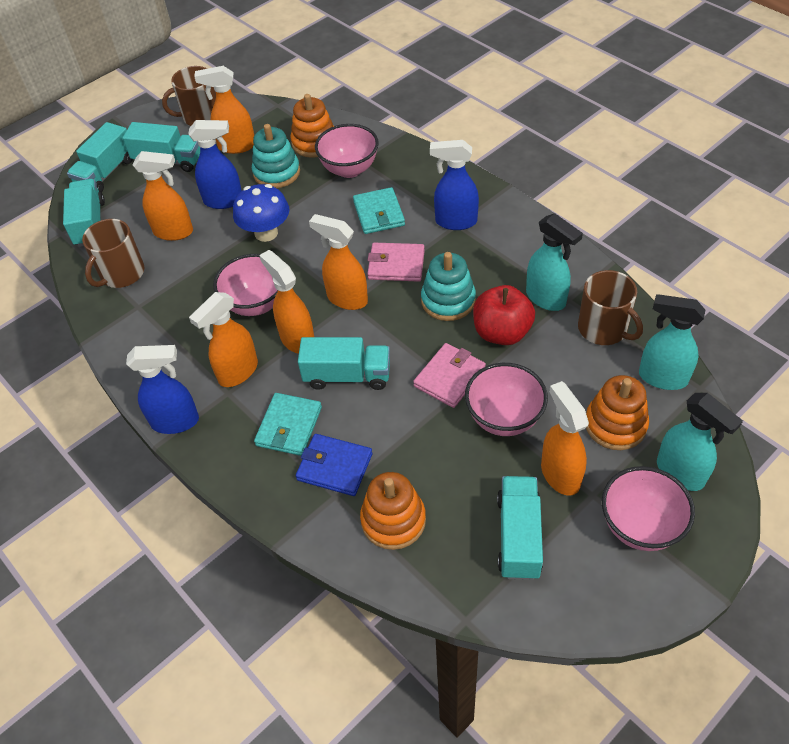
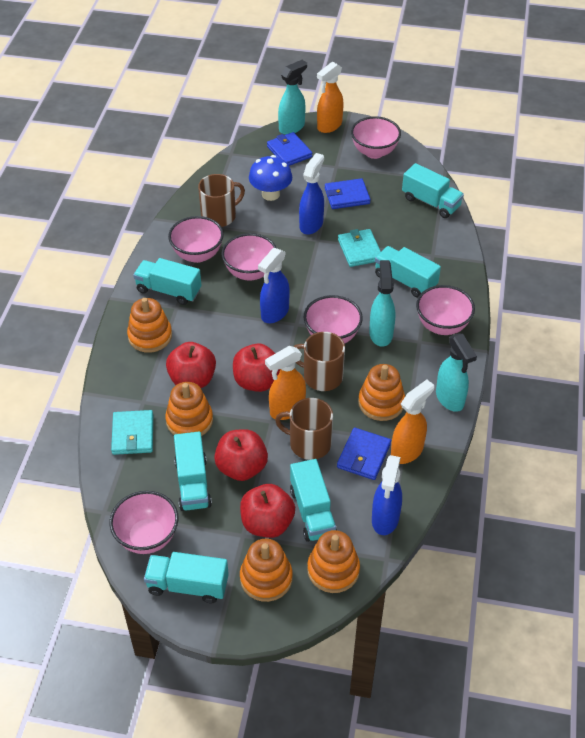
blue wallet: [296,434,372,496] = 1 -> [267,132,312,166] [325,178,371,209] [337,427,391,480] = 3
orange spray bottle: [133,151,193,241] [189,292,258,387] [194,66,254,154] [259,250,314,354] [309,214,368,310] [541,381,589,496] = 6 -> [265,346,306,420] [317,62,344,133] [391,380,434,464] = 3
orange stacking toy: [290,94,334,158] [360,472,426,550] [586,375,649,450] = 3 -> [127,298,172,353] [165,382,213,436] [240,539,293,602] [307,530,360,593] [358,364,405,421] = 5
pink bowl: [213,254,278,316] [315,124,379,178] [465,363,548,436] [602,466,695,551] = 4 -> [110,491,178,554] [168,216,224,263] [222,233,276,281] [304,295,363,344] [351,116,401,159] [416,285,475,335] = 6
pink wallet: [367,243,425,282] [413,343,486,408] = 2 -> none = 0
red apple: [473,285,535,345] = 1 -> [166,342,216,388] [214,429,268,481] [233,343,280,392] [240,484,295,538] = 4
turquoise stacking toy: [252,124,300,188] [421,252,476,321] = 2 -> none = 0
turquoise truck: [63,179,105,247] [67,122,133,192] [123,122,200,172] [298,337,390,390] [497,476,543,580] = 5 -> [133,258,201,305] [144,552,229,603] [174,432,212,511] [290,459,337,542] [375,246,441,298] [402,163,464,218] = 6

